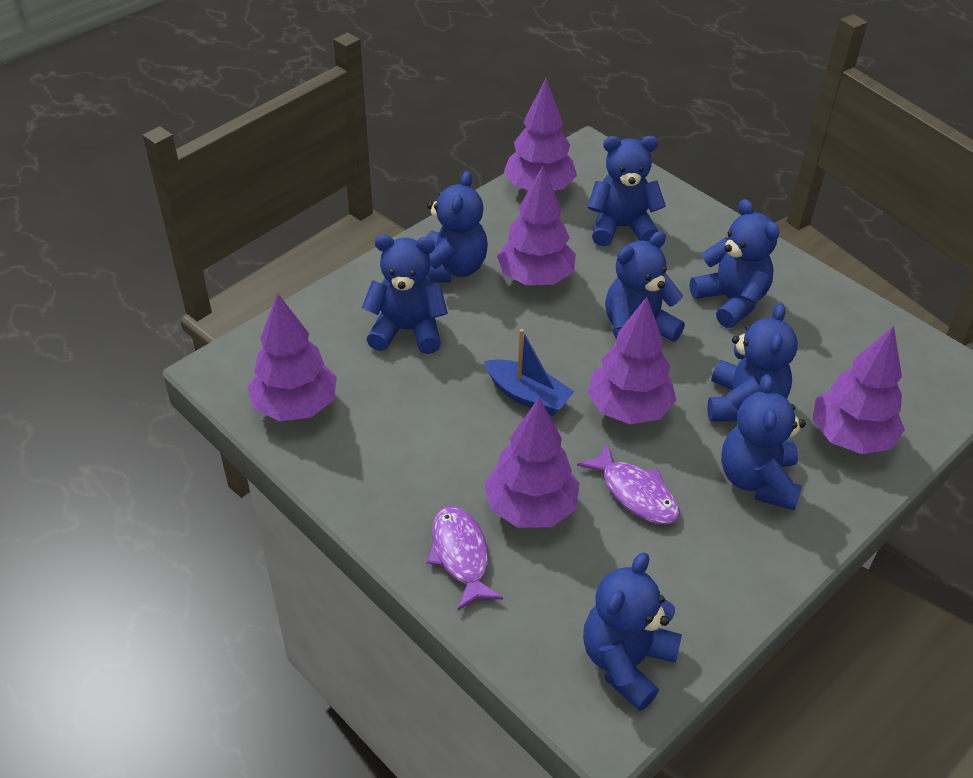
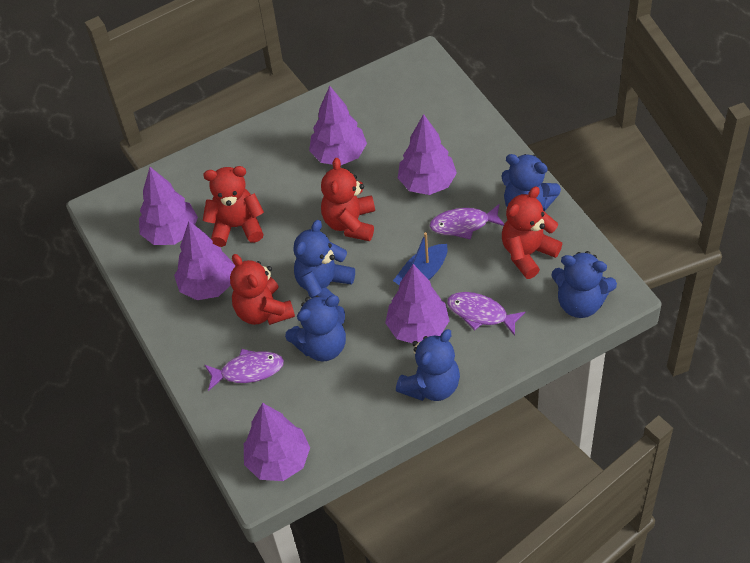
blue teddy bear: [362,234,448,354] [426,171,488,283] [583,552,682,711] [587,136,666,246] [605,231,685,342] [690,199,779,328] [707,303,798,422] [721,374,806,511] = 8 -> [285,295,346,362] [294,220,355,306] [396,329,460,401] [501,154,561,212] [551,251,617,318] = 5
purple fish: [427,506,503,611] [577,442,680,524] = 2 -> [205,349,284,391] [430,204,504,240] [447,292,526,336] = 3
red teddy bear: none = 0 -> [203,166,264,247] [230,254,295,325] [321,158,375,241] [502,186,562,279] = 4

